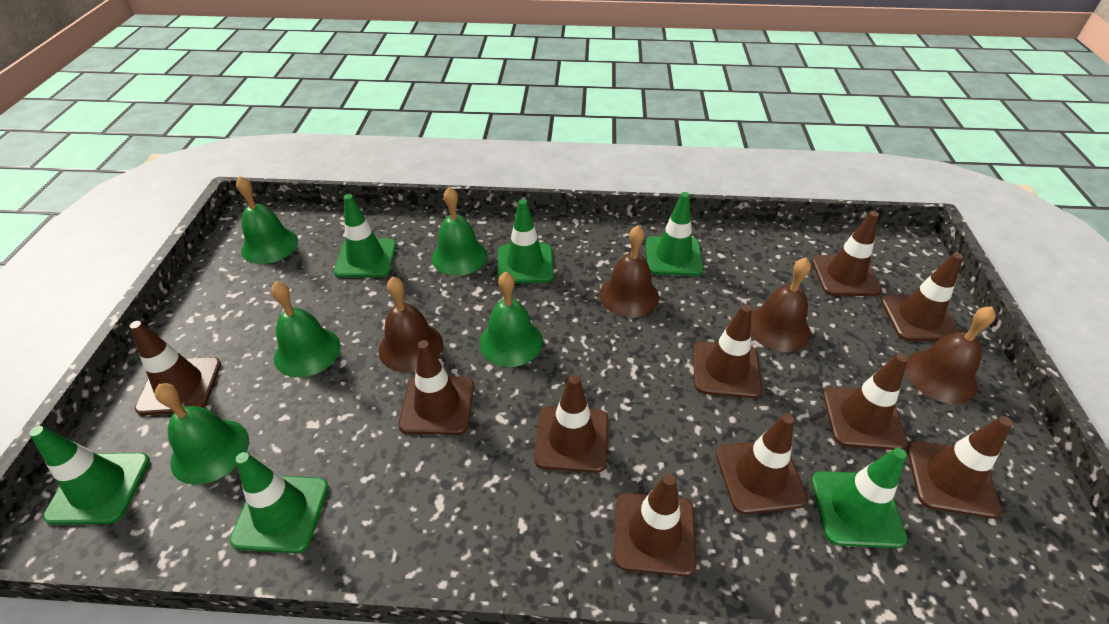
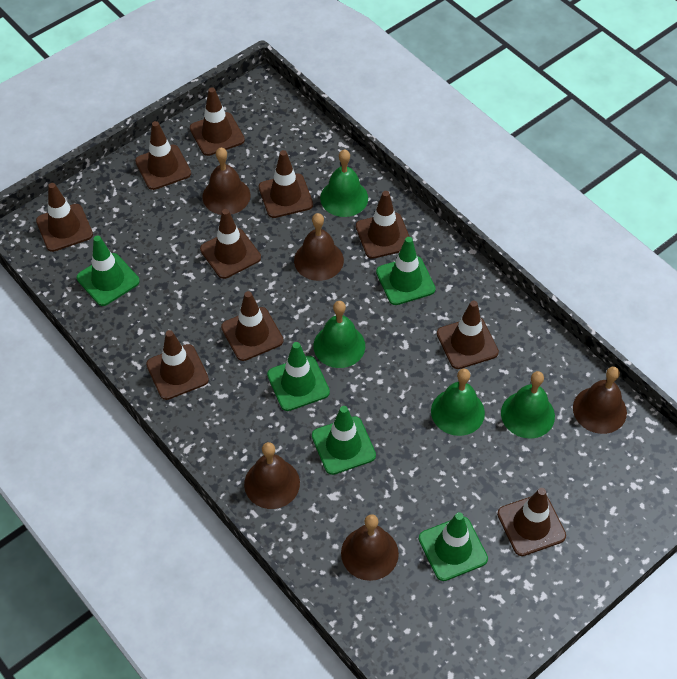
brown bell: [379,277,443,372] [600,225,659,317] [751,258,811,352] [905,306,996,404] = 4 -> [203,148,251,215] [244,442,300,509] [294,213,344,281] [341,514,399,581] [573,367,627,434] = 5
green bell: [155,383,249,485] [236,176,298,264] [271,281,341,377] [432,187,487,276] [479,272,543,367] = 5 -> [313,301,365,368] [320,149,368,217] [431,369,485,436] [501,371,555,439] = 4
green traffic cone: [29,426,150,525] [230,452,329,553] [334,194,396,278] [498,199,554,283] [646,192,703,276] [811,448,907,548] = 6 -> [77,236,140,306] [267,342,330,411] [312,406,376,475] [376,237,436,305] [419,512,488,581] = 5

